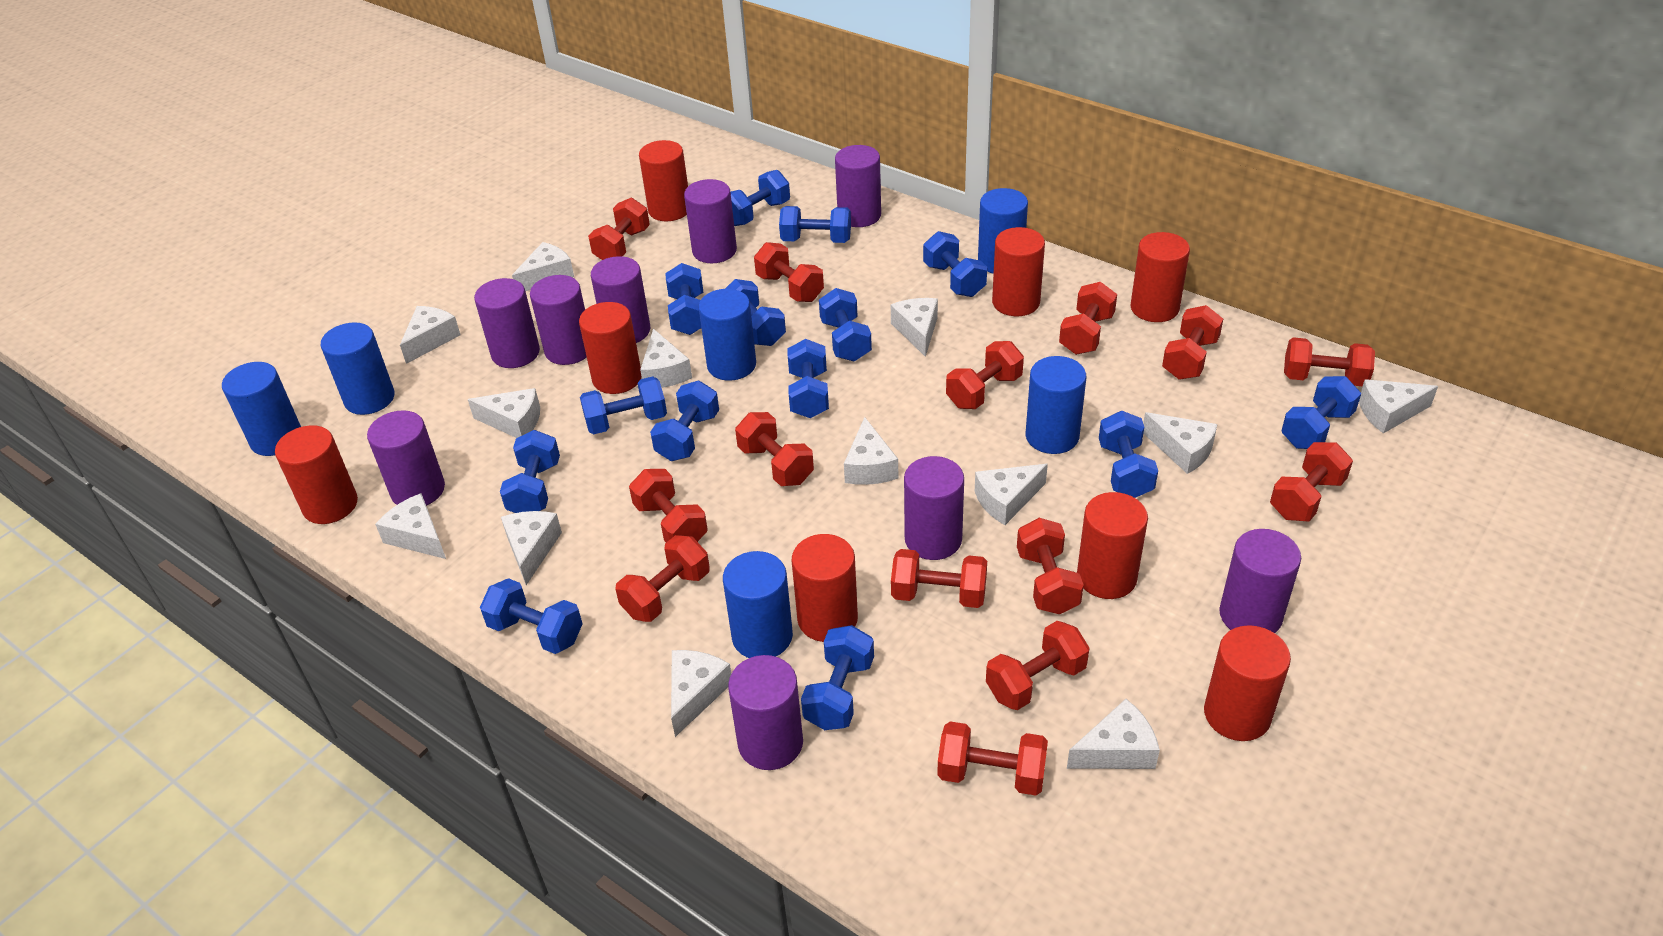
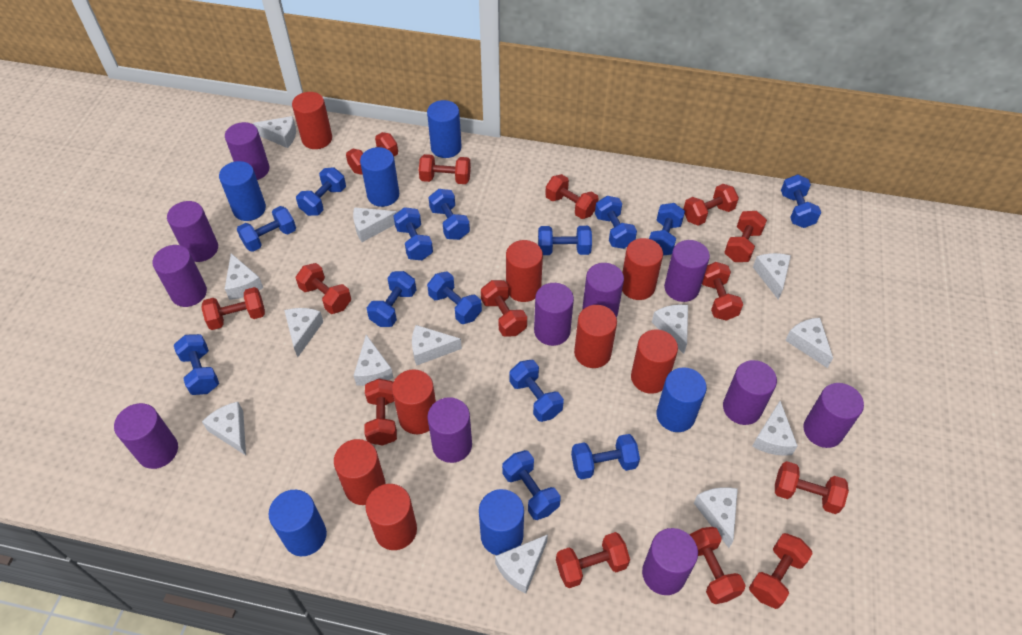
purple cylinder: [367,410,445,506] [474,278,540,368] [530,275,587,365] [591,256,650,343] [684,179,737,263] [728,655,803,770] [835,145,881,227] [904,456,964,560] [1219,529,1301,633] = 9 -> [114,403,178,469] [153,245,207,307] [167,201,218,262] [225,122,270,180] [427,397,472,463] [534,283,574,346] [582,263,624,317] [642,528,698,595] [664,240,710,302] [723,360,777,425] [803,383,864,448] = 11

